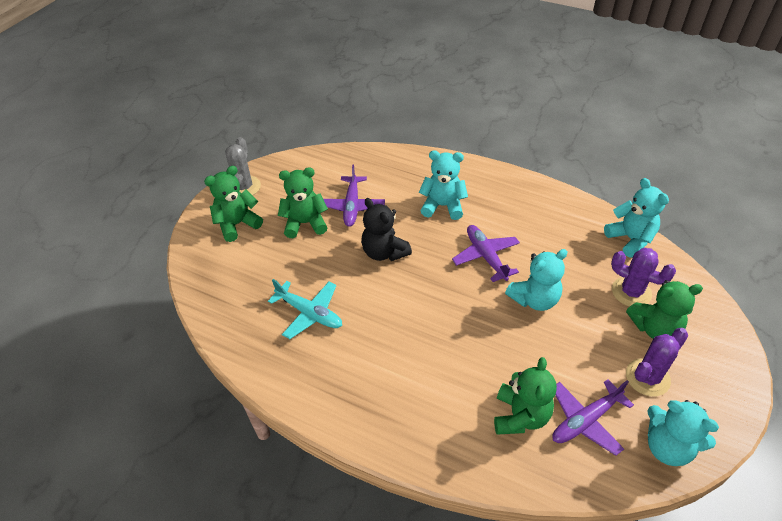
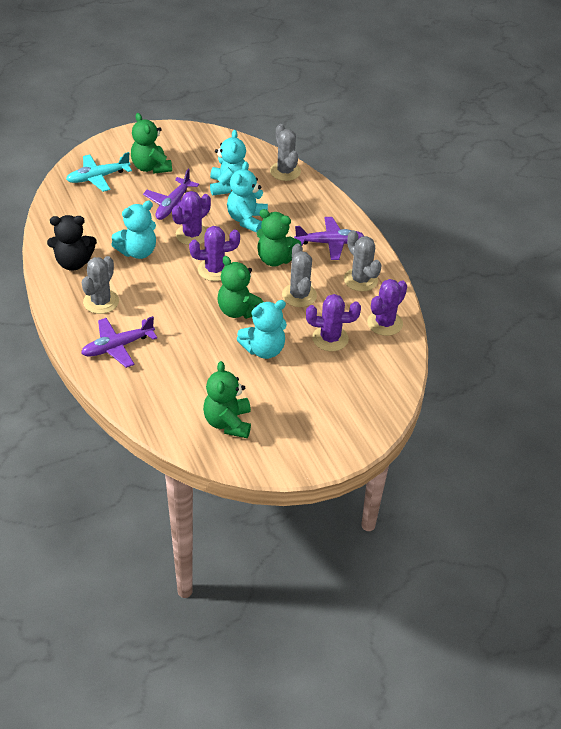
grey cactus: [225,137,261,195] = 1 -> [82,256,119,314] [270,124,301,181] [282,243,317,307] [344,230,382,291] = 4
purple cactus: [611,248,676,307] [626,328,688,397] = 2 -> [172,191,211,245] [189,226,240,281] [306,294,361,351] [367,279,407,336] = 4

